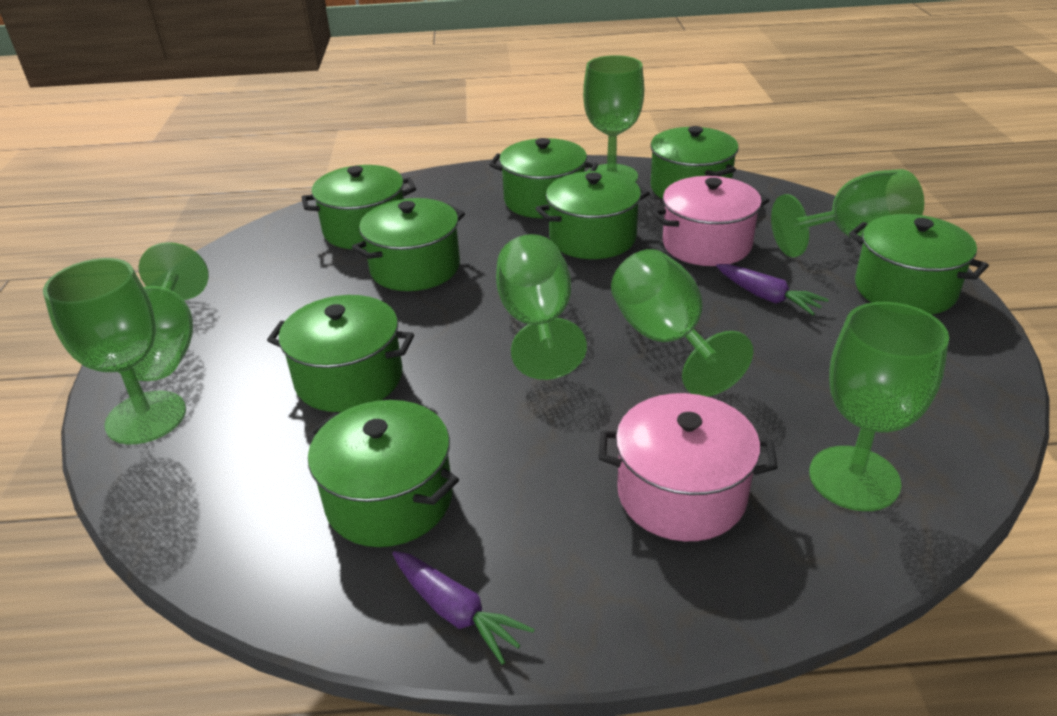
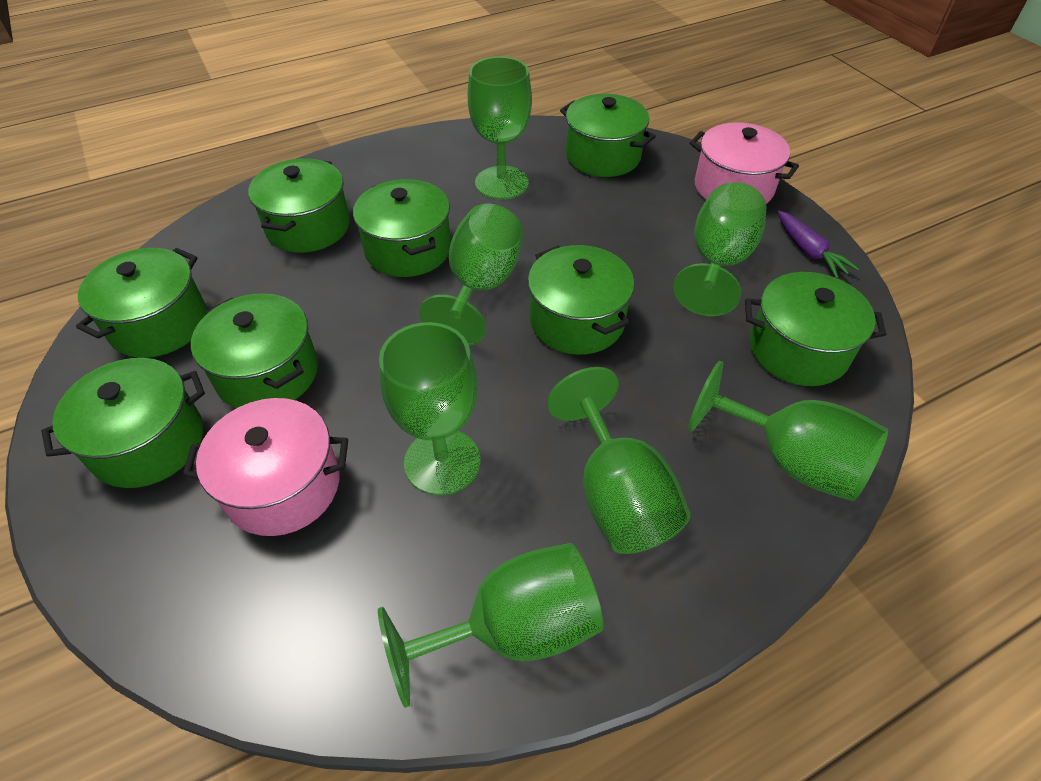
purple carrot: [393,551,535,665] [716,264,829,315] = 2 -> [778,211,859,278] = 1

